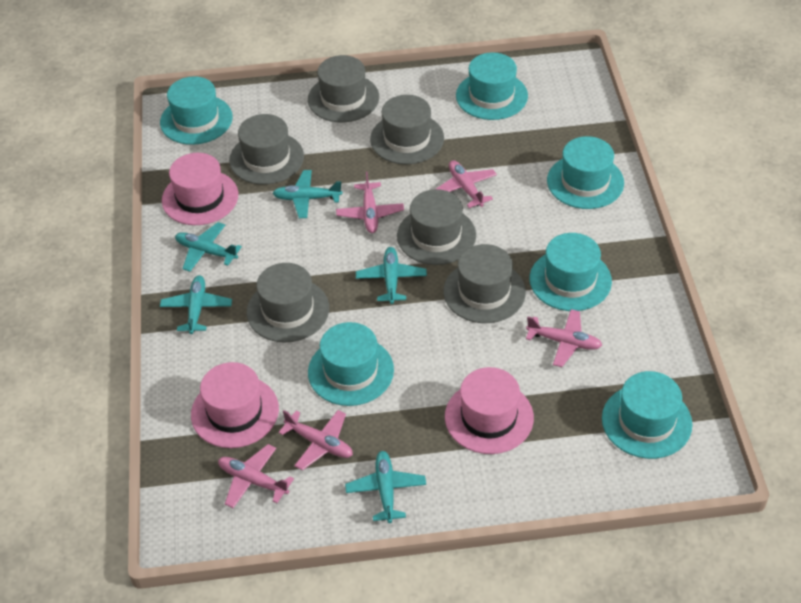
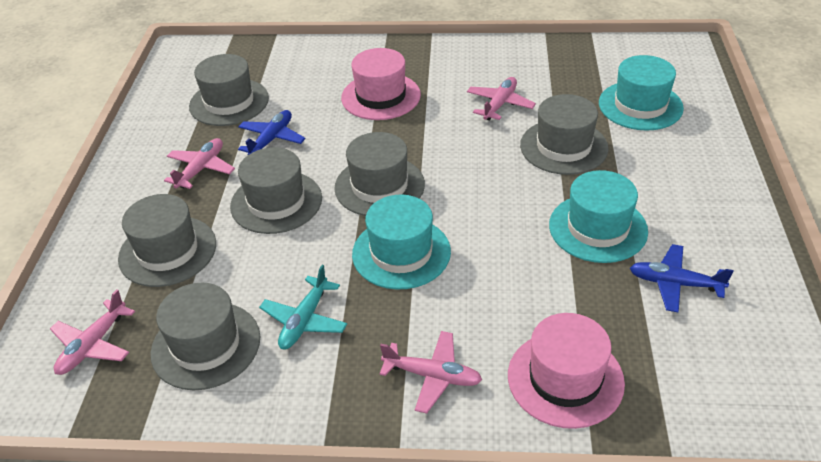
blue plane: none = 0 -> [238,110,305,155] [630,244,733,312] = 2
pink hat: [162,153,238,225] [191,362,279,448] [445,367,534,454] = 3 -> [341,48,421,120] [508,313,625,429] = 2
pink plane: [218,444,294,508] [278,410,353,471] [336,172,404,233] [436,160,497,208] [526,309,602,367] = 5 -> [50,290,135,375] [164,138,235,189] [379,331,482,414] [467,77,536,120] = 4
turquoise hat: [160,76,233,145] [308,322,394,406] [456,53,528,120] [530,233,612,311] [547,136,624,209] [602,371,692,459] = 6 -> [352,195,451,289] [549,170,648,263] [599,55,684,131] = 3
turquoise plane: [160,275,232,334] [175,222,242,272] [273,170,342,218] [345,451,426,523] [356,247,427,304] = 5 -> [259,265,347,349] = 1

